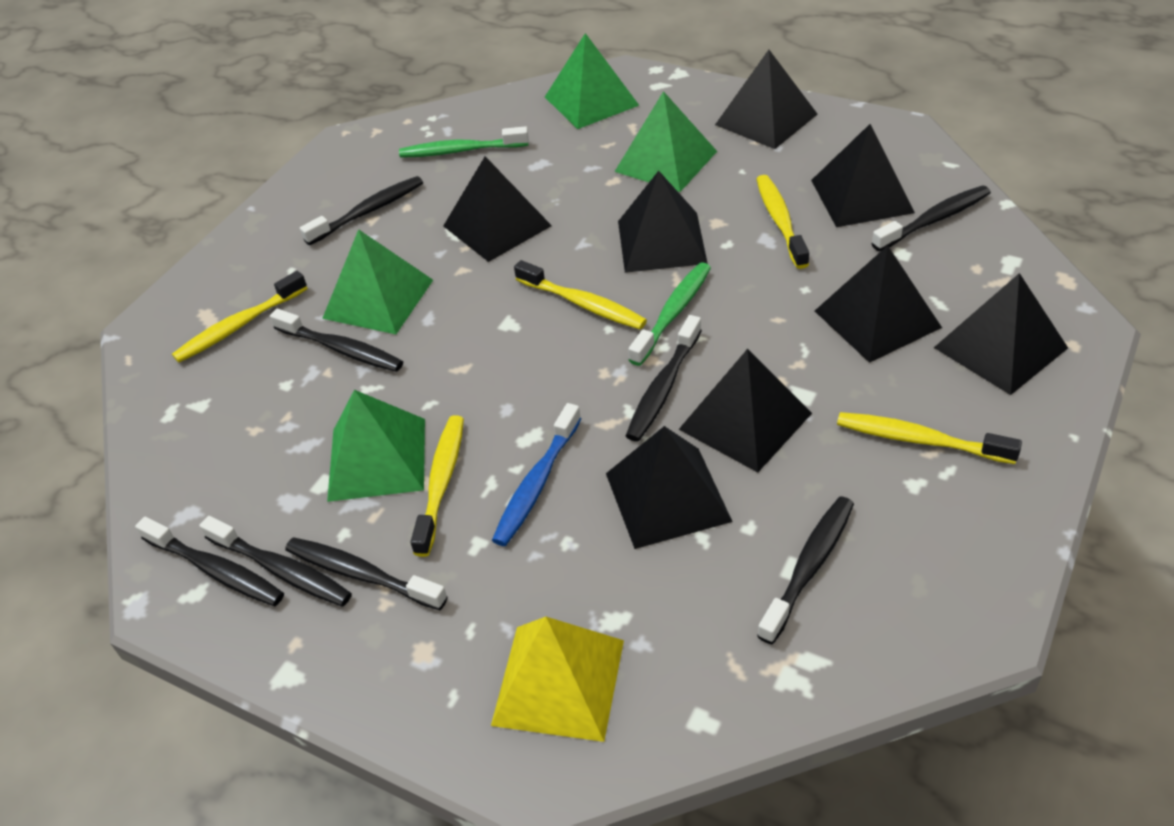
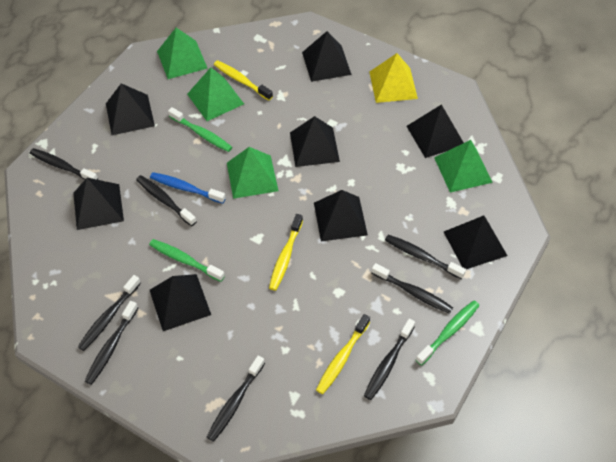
green toothbrush: [399,126,529,158] [628,262,711,366] = 2 -> [149,239,225,282] [168,107,232,152] [416,301,479,365] = 3
yellow toothbrush: [172,271,308,363] [411,415,464,557] [514,260,647,329] [756,175,809,269] [837,412,1022,464] = 5 -> [214,60,273,101] [269,214,303,291] [316,314,370,394] = 3

